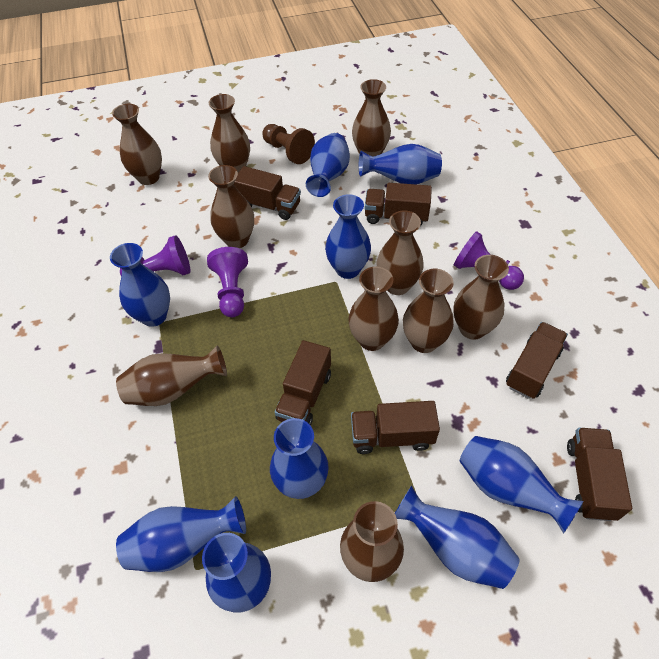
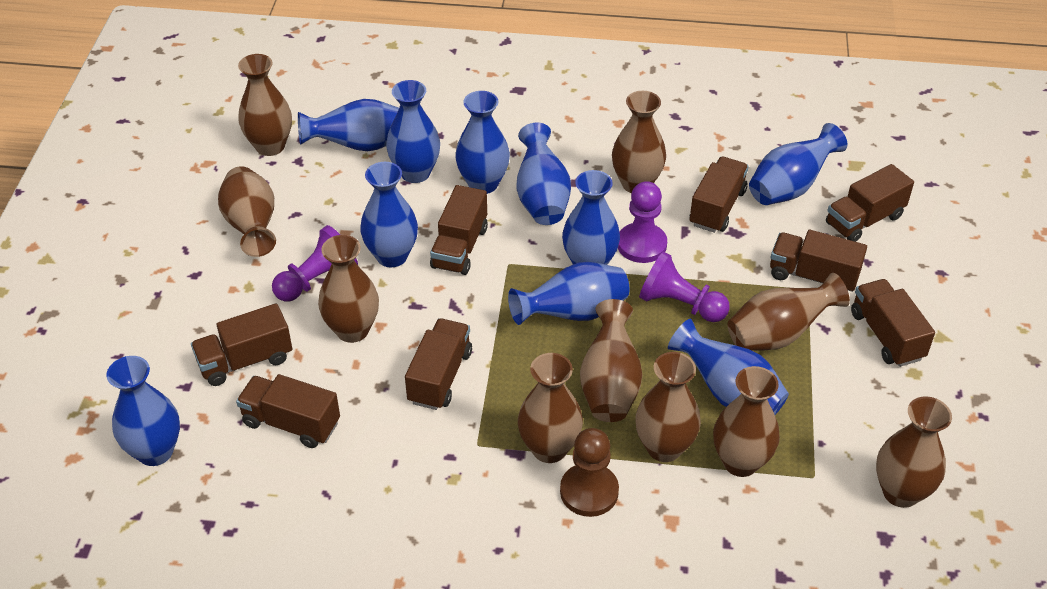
blue vase: [110,243,170,327] [116,496,246,572] [202,533,271,613] [270,418,328,499] [306,133,350,197] [325,194,371,279] [359,144,442,185] [395,485,520,589] [460,436,584,534] = 9 -> [106,356,180,466] [298,99,399,151] [360,162,418,267] [386,80,440,183] [455,91,510,194] [508,262,630,325] [516,122,571,225] [562,170,620,265] [668,319,789,415] [749,123,848,205] = 10
brown truck: [234,166,301,220] [275,340,331,425] [351,401,440,454] [365,183,432,226] [506,322,568,399] [567,428,632,521] = 6 -> [191,303,292,386] [236,374,340,448] [405,318,472,410] [430,185,488,275] [690,156,749,233] [770,230,867,292] [826,164,914,242] [851,279,935,367] = 8

